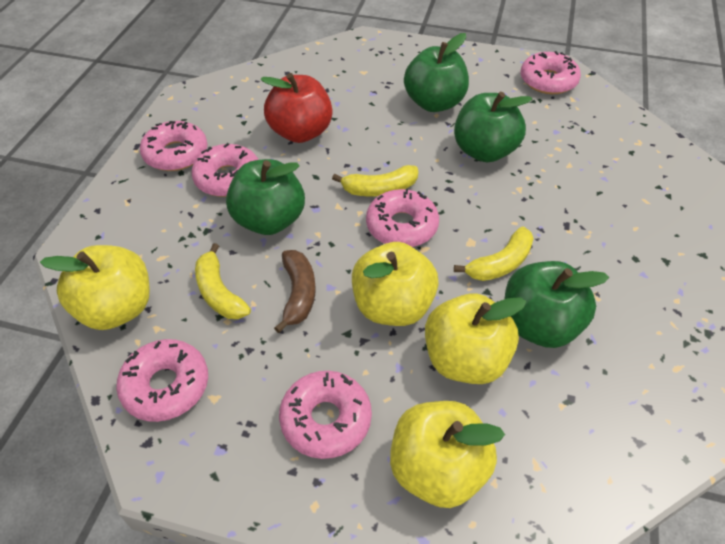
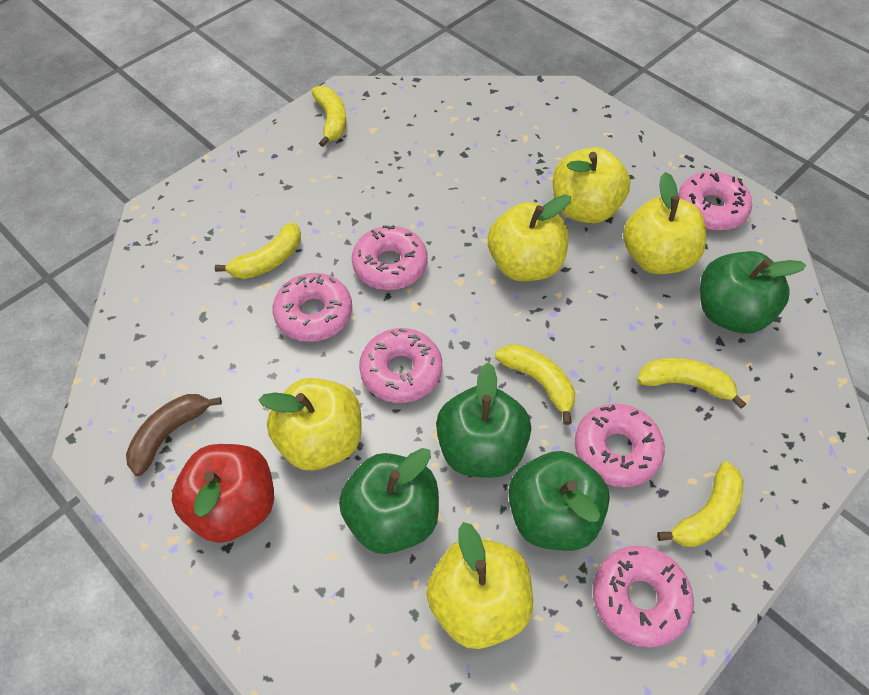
yellow apple: [40,245,150,330] [352,242,439,326] [390,401,505,508] [425,294,526,384] = 4 -> [259,378,362,470] [426,522,533,649] [488,195,571,281] [553,147,630,224] [623,172,706,274] = 5
yellow banana: [195,243,251,319] [332,165,418,197] [454,227,534,281] = 3 -> [215,222,301,279] [311,86,346,147] [495,344,575,425] [637,358,746,409] [657,462,743,547] = 5

